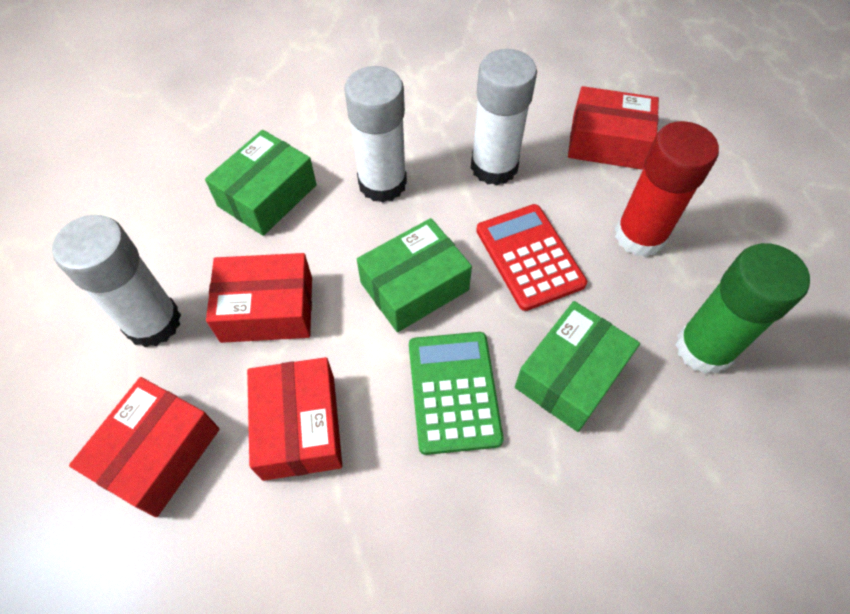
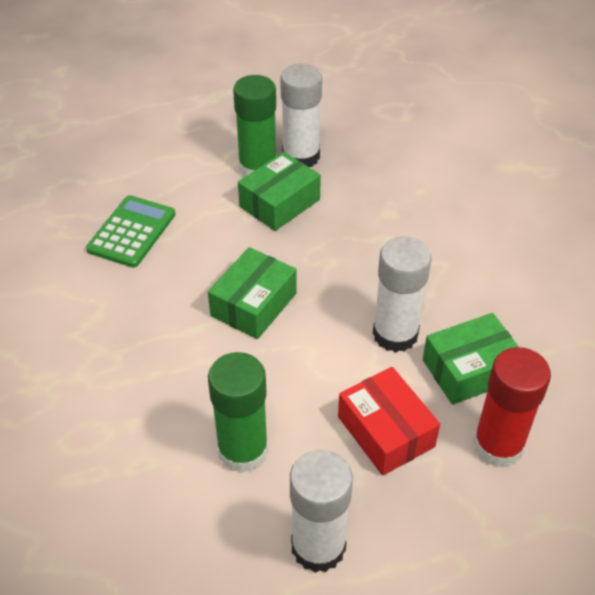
green glue stick: [675,243,810,374] = 1 -> [208,352,269,473] [233,75,276,176] = 2
red box: [69,377,220,517] [206,253,312,343] [247,357,342,481] [568,86,659,170] = 4 -> [338,367,440,476] = 1
red calculator: [476,204,587,311] = 1 -> none = 0

